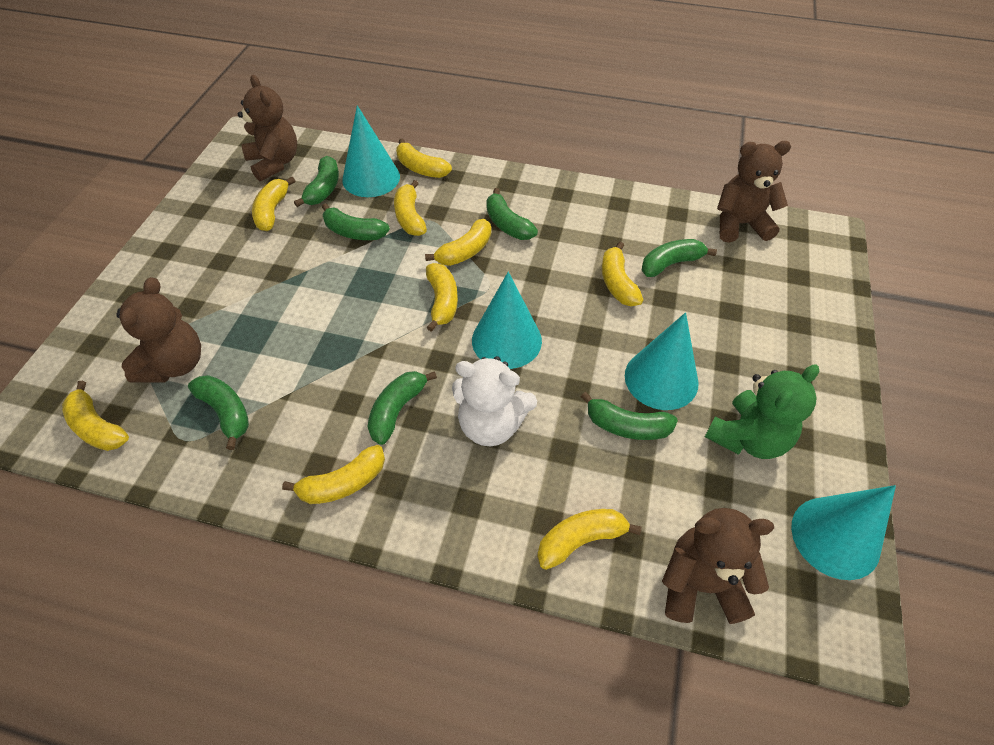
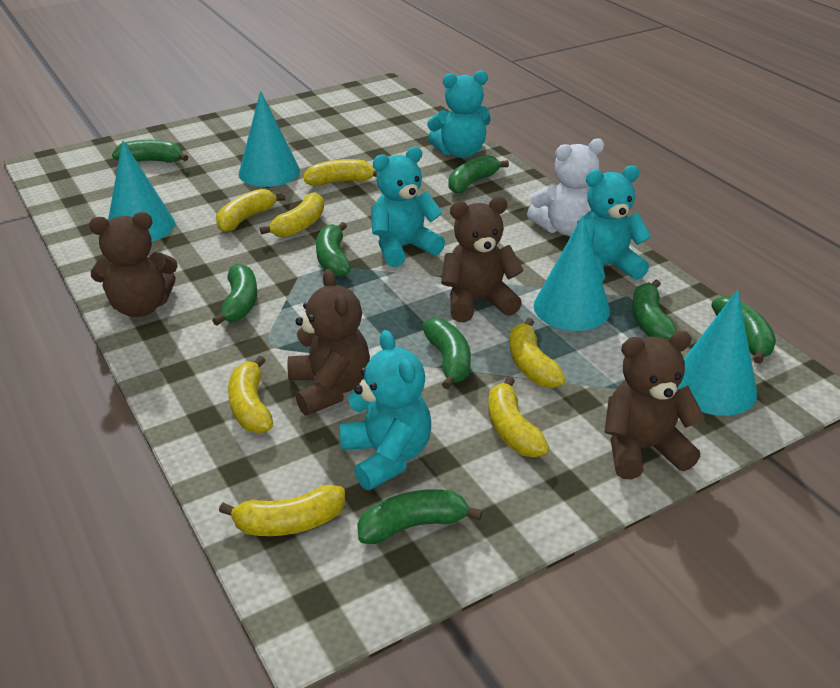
green banana: [188,375,249,450] [294,156,339,207] [322,203,390,240] [367,371,437,445] [486,188,538,240] [581,392,678,440] [642,239,717,277] = 7 -> [112,140,188,163] [212,263,257,325] [316,222,351,277] [357,489,483,544] [422,318,471,389] [448,155,509,194] [632,280,677,340] [711,296,776,364] = 8
green teddy bear: [705,365,819,459] = 1 -> none = 0
turquoise teddy bear: none = 0 -> [339,330,431,490] [371,147,445,267] [427,70,491,158] [577,166,652,283] = 4
yellow banana: [62,381,129,451] [252,177,295,231] [282,445,385,504] [394,180,427,236] [396,138,452,178] [425,219,491,266] [426,263,458,332] [537,509,642,570] [602,242,644,306] = 9 -> [216,189,285,232] [219,485,345,536] [228,356,273,433] [260,192,324,237] [304,159,377,186] [488,376,549,457] [509,318,566,388] = 7

